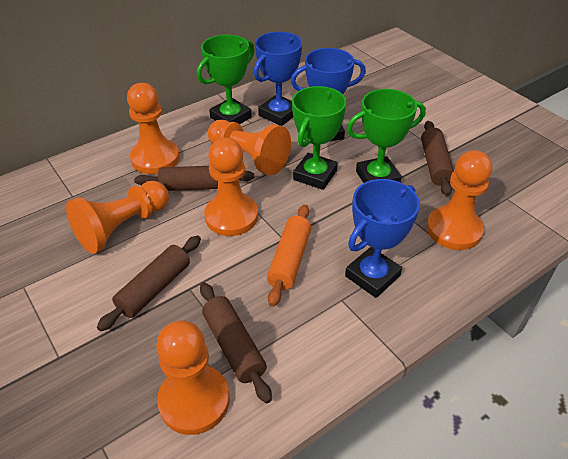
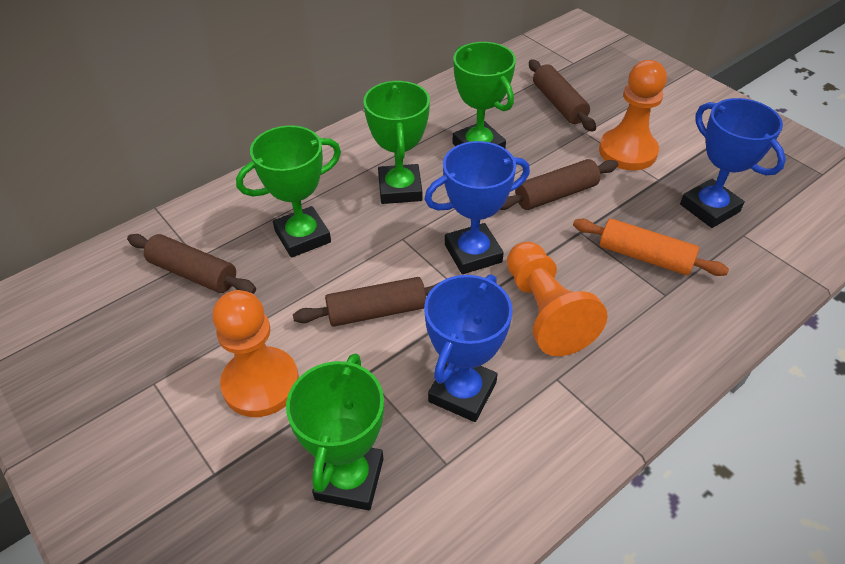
green trophy: [197,35,254,124] [292,86,347,190] [347,89,426,183] = 3 -> [236,125,341,258] [286,354,384,510] [363,81,430,204] [452,42,516,148] = 4
orange pawn: [66,181,169,254] [127,83,180,174] [156,321,230,435] [204,138,258,236] [208,120,291,175] [427,150,492,250] = 6 -> [212,290,299,417] [507,242,608,356] [599,60,667,170] = 3

